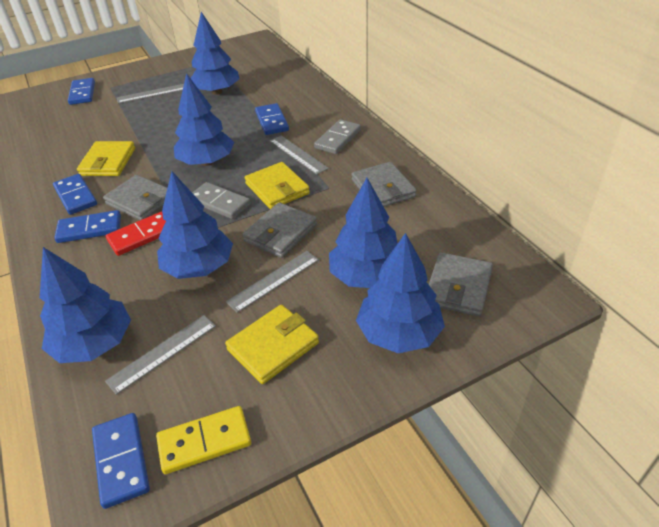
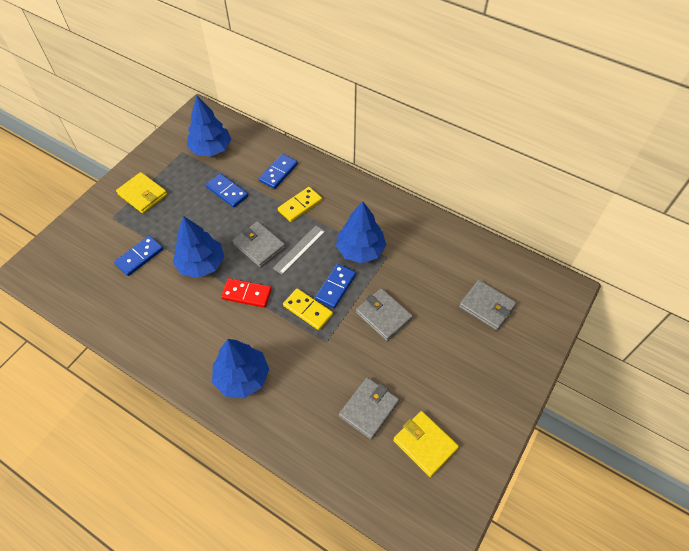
blue domino: [53,174,97,215] [54,210,121,243] [68,78,95,105] [92,413,150,509] [255,103,289,135] = 5 -> [114,236,163,276] [206,173,248,208] [259,154,298,189] [315,264,356,308] = 4
blue tree: [40,247,131,363] [157,171,233,279] [174,73,234,166] [191,12,239,95] [329,178,398,288] [356,233,445,353] = 6 -> [173,216,224,278] [187,96,232,156] [212,339,269,398] [336,201,386,263] = 4
grey domino: [192,182,250,219] [314,119,361,154] = 2 -> none = 0
grey ruler: [105,315,216,395] [117,84,184,104] [226,251,319,313] [270,135,329,175] = 4 -> [273,226,325,275] = 1
yellow domino: [156,406,251,474] = 1 -> [278,187,322,222] [283,288,333,330] = 2
yellow wallet: [77,141,135,176] [225,305,319,384] [245,162,310,209] = 3 -> [116,172,167,213] [393,411,459,477] = 2

